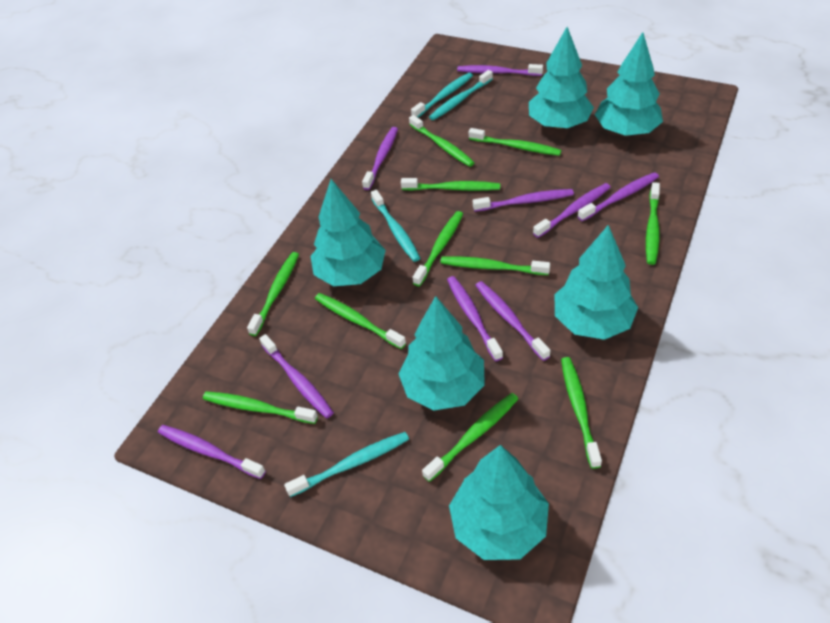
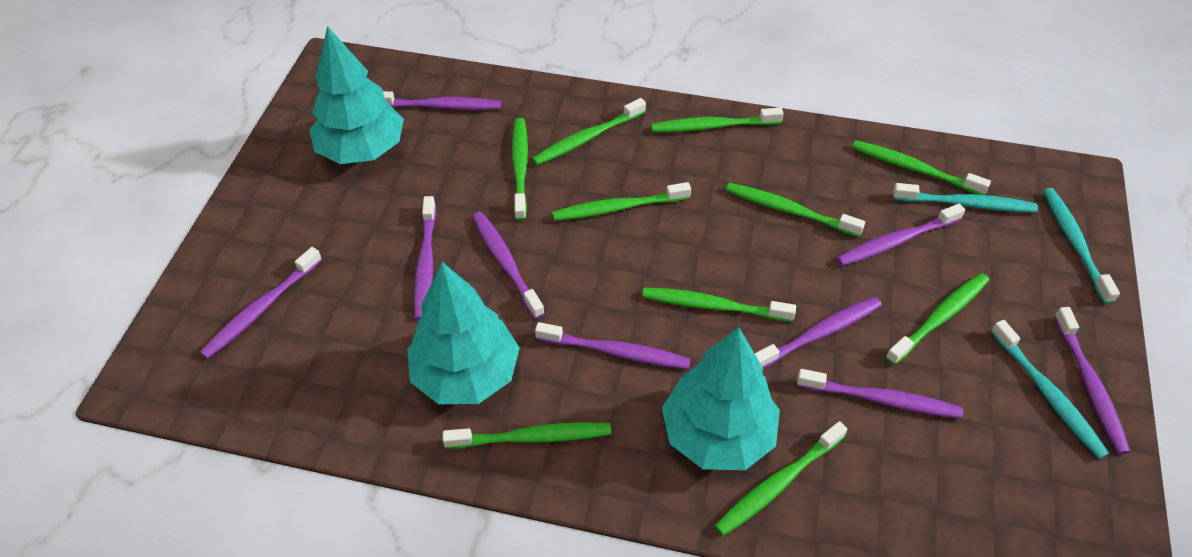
green toothbrush: [203,391,318,424] [247,252,299,336] [315,293,406,349] [401,178,500,191] [409,115,475,167] [413,211,463,286] [422,393,518,482] [440,256,550,275] [469,128,562,156] [561,357,602,469] [646,182,660,265] = 11 -> [443,422,611,449] [512,118,528,221] [532,98,646,165] [552,182,691,221] [642,287,796,322] [651,108,784,132] [714,421,847,536] [726,183,865,237] [852,140,991,195] [886,273,989,365] = 10
turquoise toothbrush: [284,432,409,497] [371,190,420,262] [411,72,473,117] [429,70,493,120] = 4 -> [893,183,1038,213] [991,320,1109,459] [1043,188,1120,304] = 3
turquoise tree: [310,179,386,286] [398,296,485,410] [449,445,549,560] [529,27,594,129] [555,225,638,340] [595,32,663,136] = 6 -> [309,26,404,164] [407,262,520,404] [662,327,780,470] = 3

